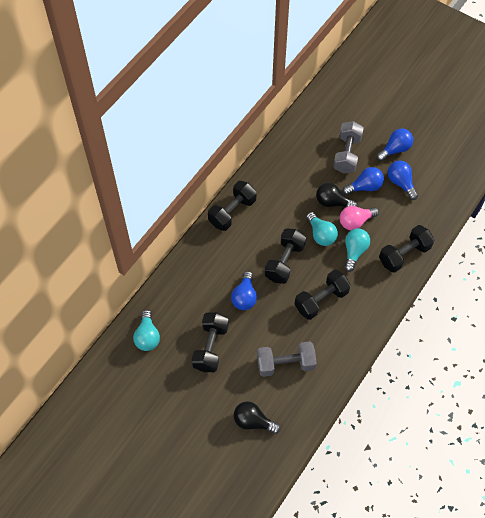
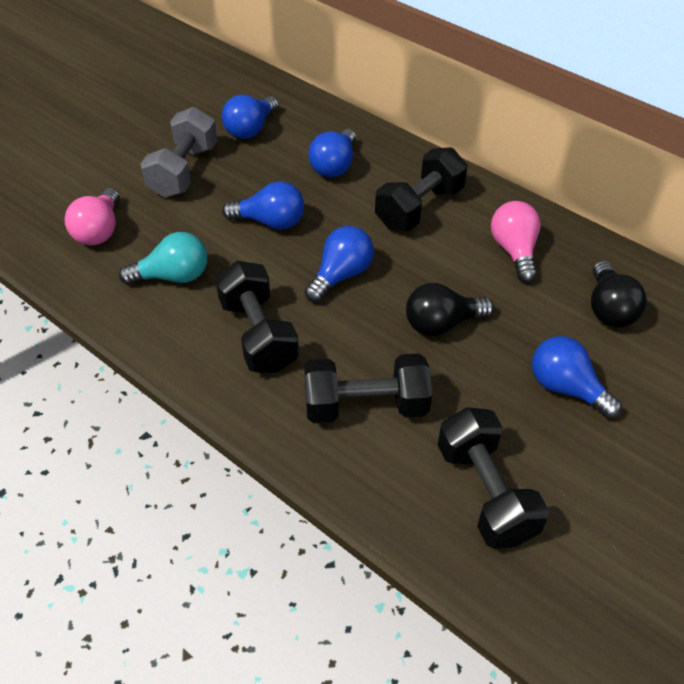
black dumbbell: [191,312,229,372] [208,181,257,231] [264,228,306,284] [295,270,351,320] [379,225,434,273] = 5 -> [215,261,299,373] [304,353,432,423] [375,147,468,231] [438,407,549,548] = 4
blue light bulb: [231,271,257,310] [342,167,384,195] [377,128,413,161] [388,161,418,200] = 4 -> [222,95,279,139] [222,181,304,230] [305,226,374,302] [308,129,356,177] [532,336,622,419] = 5
grey dumbbell: [257,341,317,377] [333,121,364,174] = 2 -> [140,107,217,198] = 1
pink light bulb: [340,206,379,230] = 1 -> [65,188,120,245] [491,201,541,283] = 2
turquoise light bulb: [133,310,160,351] [306,212,338,246] [345,229,370,272] = 3 -> [119,232,207,285] = 1

